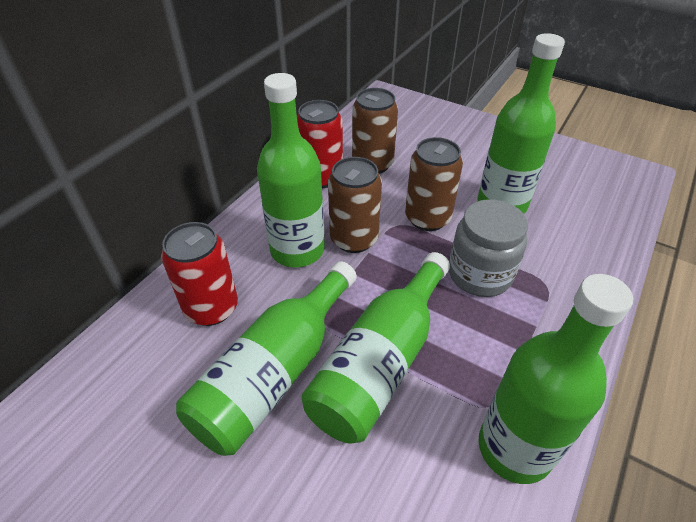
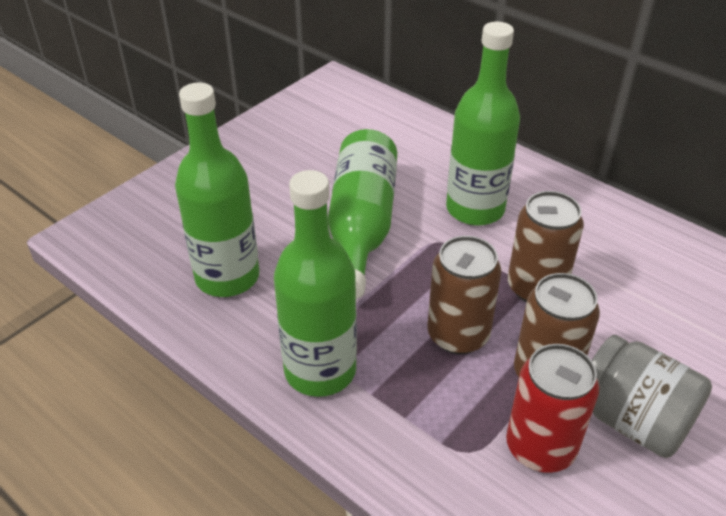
green bottle: [176,261,357,456] [257,73,325,267] [302,252,450,443] [477,33,565,214] [478,274,633,484] = 5 -> [175,83,260,297] [274,170,357,397] [328,129,397,299] [446,22,520,226] = 4
red can: [161,222,238,326] [297,100,343,188] = 2 -> [506,344,599,473] = 1

